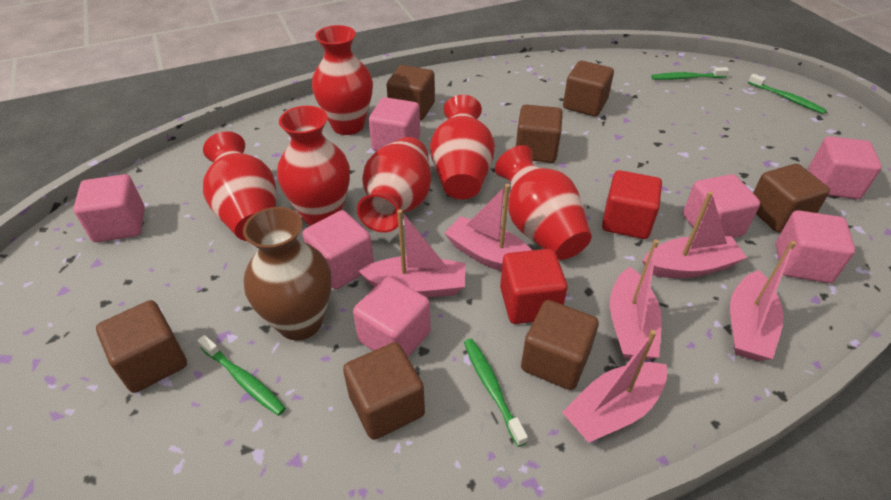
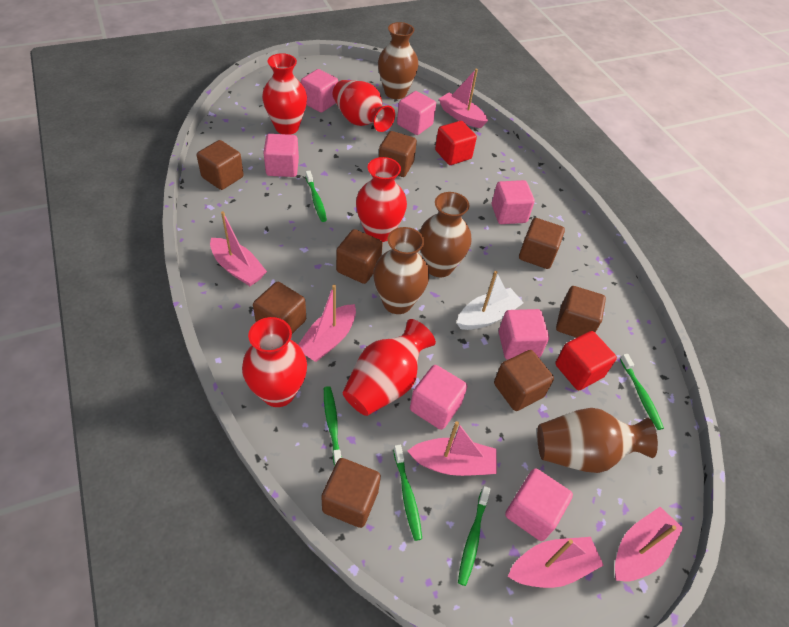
brown cube: [96,300,187,393] [343,342,425,440] [387,65,435,120] [516,105,563,163] [521,300,599,390] [563,61,614,116] [753,164,830,233] = 7 -> [197,140,244,190] [253,282,306,334] [321,458,381,528] [336,229,383,284] [379,131,417,177] [494,350,554,411] [519,218,565,269] [556,286,606,337] = 8
brown vase: [243,207,331,340] = 1 -> [373,227,429,314] [378,22,419,99] [420,192,472,277] [537,408,658,473] = 4
green toothbrush: [197,335,286,416] [464,339,528,447] [651,67,729,80] [748,74,827,114] = 4 -> [306,171,327,222] [324,386,342,467] [393,445,422,541] [458,486,490,586] [620,354,664,430] = 5
red vase: [203,131,276,241] [277,106,350,226] [312,25,373,135] [357,137,431,233] [430,95,495,199] [495,145,592,260] = 6 -> [242,317,307,407] [262,53,307,135] [333,80,395,132] [343,319,436,416] [356,157,407,242] = 5
white boat: none = 0 -> [457,271,524,330] = 1

